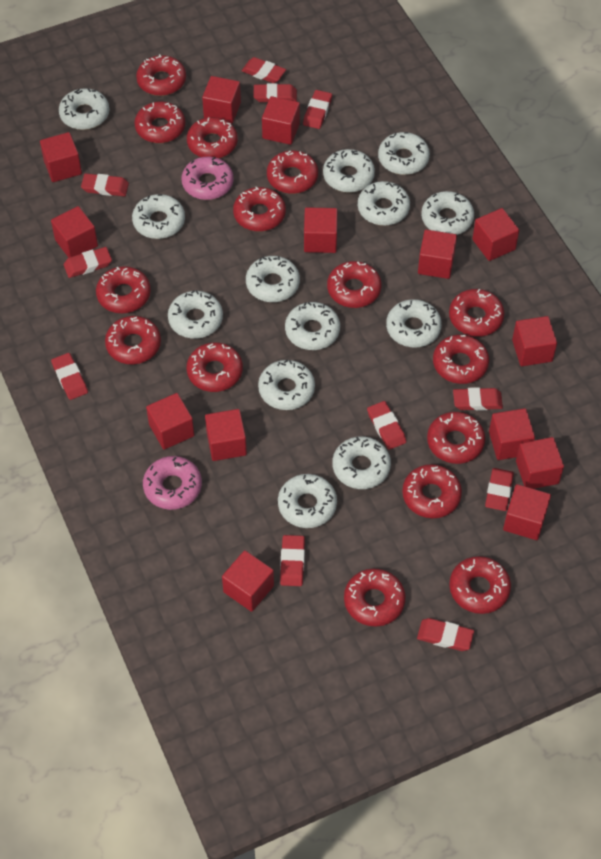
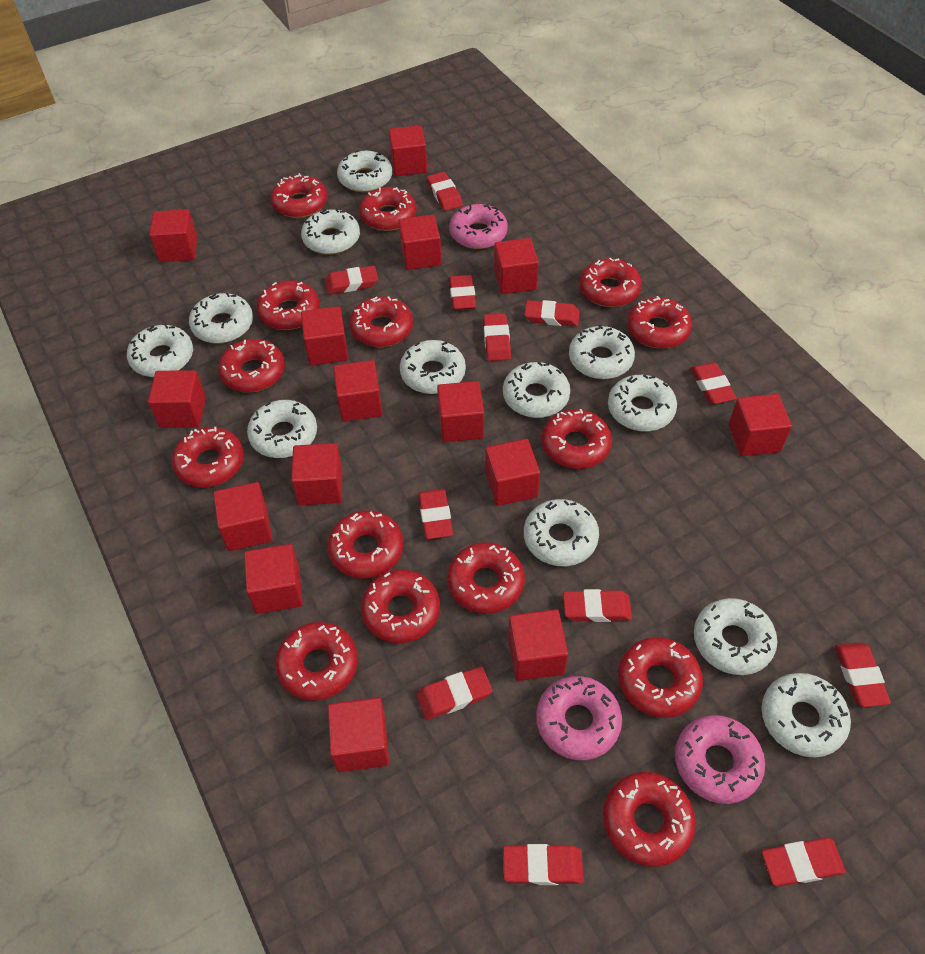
pink donut: [143,456,202,510] [182,156,233,200] = 2 -> [449,204,508,249] [536,676,622,760] [675,715,765,804] = 3
red cube: [40,132,82,182] [51,206,98,258] [146,393,194,450] [202,76,241,124] [205,409,247,461] [222,550,274,612] [262,96,300,145] [304,207,337,253] [418,230,457,279] [472,208,519,261] [489,408,535,460] [503,484,551,540] [512,316,557,366] [516,437,564,489] = 14 -> [148,370,206,428] [149,209,197,262] [213,482,273,551] [244,544,303,614] [291,443,342,505] [301,306,348,366] [328,697,389,772] [333,360,382,422] [389,125,427,176] [398,214,441,270] [437,381,484,442] [485,439,540,506] [494,238,539,294] [508,609,568,681] [729,394,792,456] = 15
red eraser: [51,353,88,400] [64,247,112,278] [81,173,129,196] [242,57,286,83] [254,83,297,102] [280,535,305,586] [303,90,332,129] [367,401,406,450] [417,618,474,651] [453,387,503,411] [485,468,514,511] = 11 -> [325,266,378,294] [417,666,492,720] [418,489,453,539] [427,172,463,211] [449,275,476,310] [483,313,511,361] [503,844,584,885] [524,300,579,326] [563,589,632,622] [690,362,737,404] [762,838,846,886] [835,642,891,707] = 12
white donut: [59,88,109,130] [132,194,185,239] [168,290,223,339] [246,256,300,302] [258,360,315,410] [278,474,337,528] [285,302,340,350] [323,149,375,193] [332,436,391,489] [358,181,410,226] [378,132,430,175] [386,299,442,347] [421,191,474,235] = 13 -> [127,324,193,377] [189,293,253,344] [247,400,317,458] [301,209,360,255] [337,150,392,192] [400,340,466,394] [503,362,570,418] [524,499,599,566] [569,325,635,379] [608,374,677,432] [694,598,777,675] [761,673,851,757] = 12

